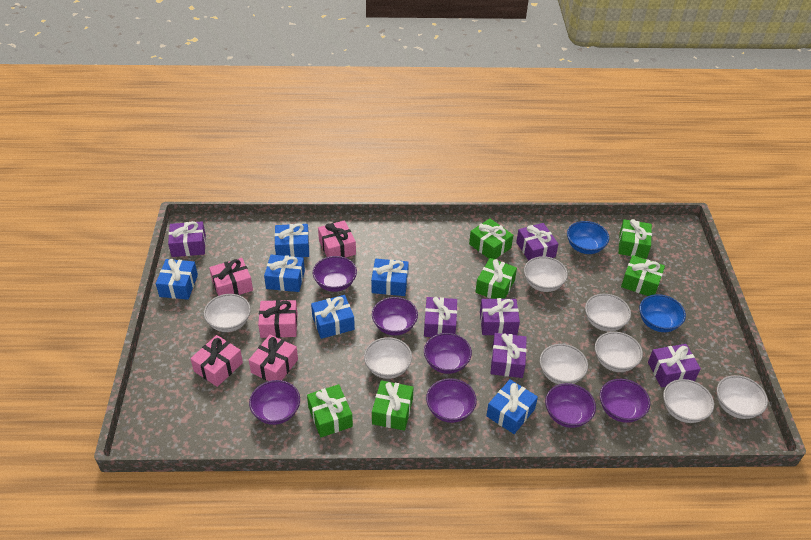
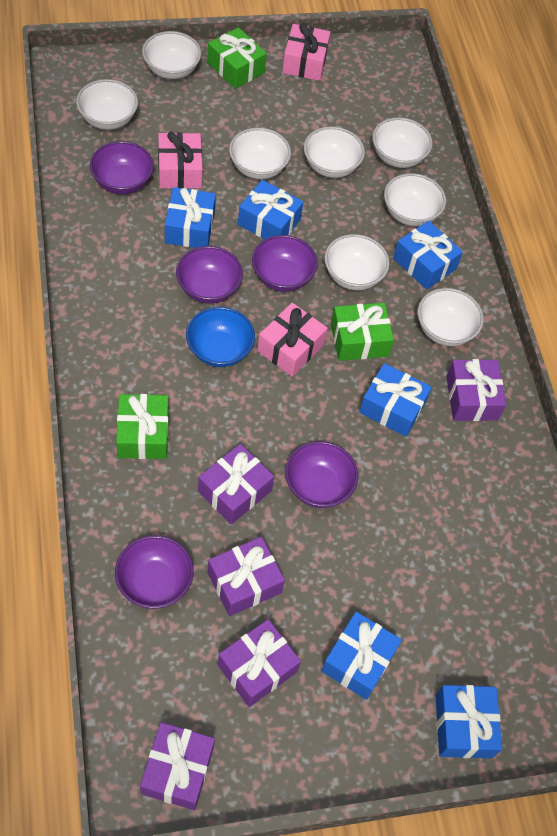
blue bowl: [567,221,609,254] [639,294,686,332] = 2 -> [186,307,255,367] = 1
green gift: [307,384,353,437] [372,380,414,431] [469,218,513,259] [475,258,517,299] [618,219,652,259] [621,255,665,296] = 6 -> [116,394,168,459] [207,27,267,89] [331,303,394,361] = 3
pink gift: [190,335,243,387] [209,258,253,296] [249,335,298,381] [258,300,298,338] [318,220,356,258] = 5 -> [158,132,203,188] [257,303,328,377] [282,23,331,81] = 3
purple bowl: [249,380,300,425] [313,256,357,292] [372,297,418,336] [424,333,472,374] [426,378,477,423] [545,383,596,428] [600,379,650,423] = 7 -> [90,141,154,194] [115,535,194,609] [176,246,243,304] [252,235,318,292] [285,441,358,508] = 5
purple gift: [168,221,206,257] [424,297,457,337] [480,298,520,335] [491,333,527,378] [516,223,558,261] [648,344,701,388] = 6 -> [140,722,215,810] [198,444,274,524] [207,537,285,616] [218,619,301,707] [446,359,506,421] = 5

